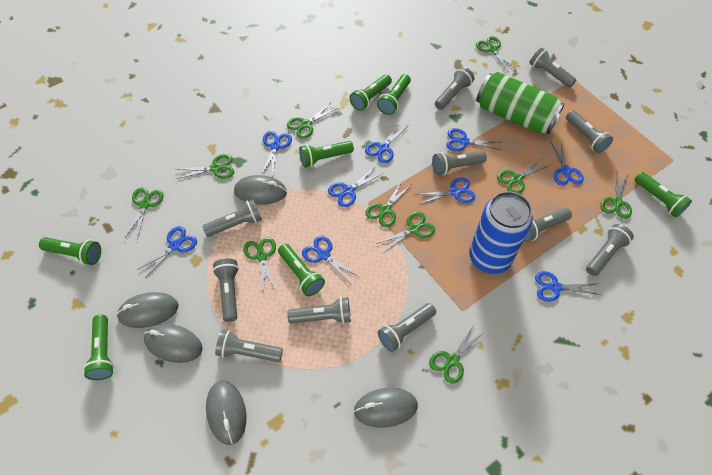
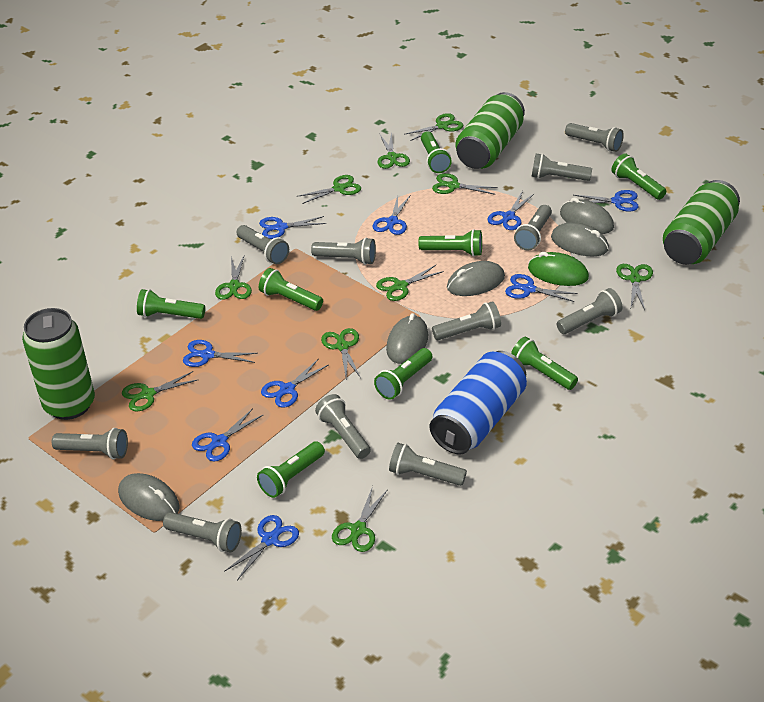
green can: [476,72,564,134] = 1 -> [22,308,95,420] [456,92,525,169] [663,180,740,265] = 3
green flashlight: [39,237,101,265] [83,315,114,380] [278,244,325,296] [299,141,354,168] [349,74,392,111] [377,74,411,115] [635,172,692,218] = 7 -> [137,289,205,319] [257,441,325,498] [259,268,323,311] [374,348,432,400] [418,229,482,257] [421,131,452,173] [511,336,578,390] [611,153,666,200] = 8
green mouse: none = 0 -> [528,252,589,286] = 1

